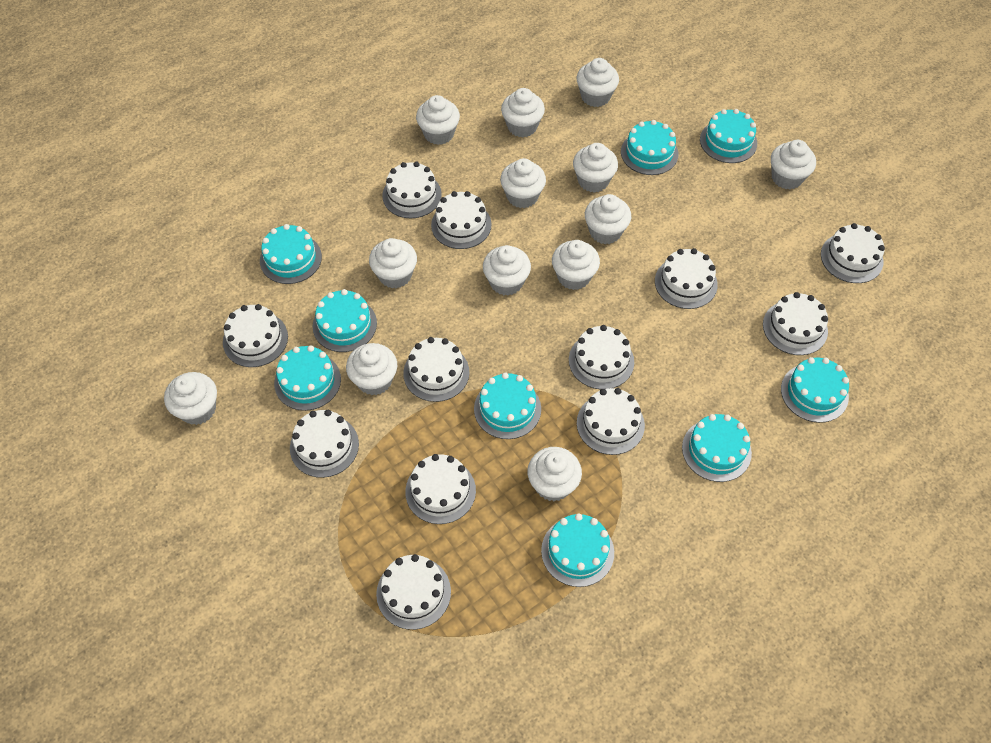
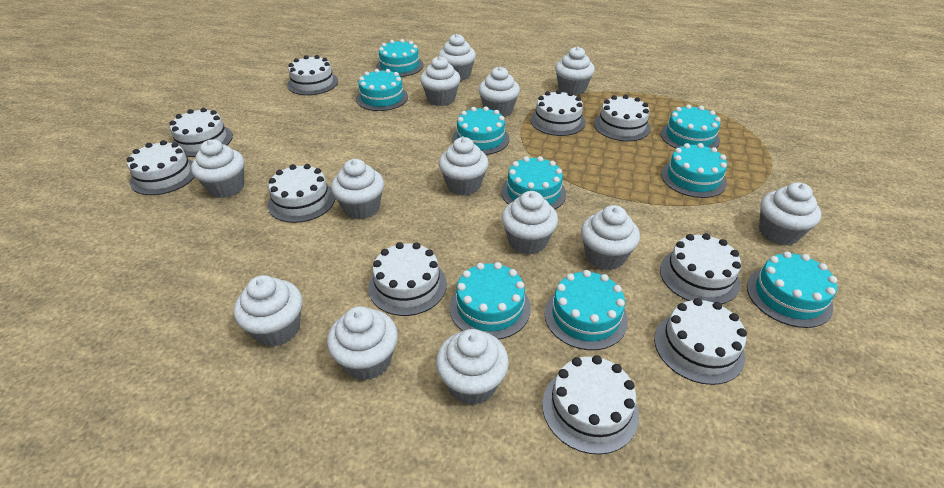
white cake: [223,304,288,367] [290,410,359,478] [376,554,451,630] [382,162,442,218] [403,337,469,402] [405,454,476,524] [431,191,492,249] [569,325,634,390] [577,388,645,455] [655,248,718,309] [763,292,828,355] [821,223,885,283] = 12 -> [127,140,195,195] [170,108,233,157] [268,164,335,223] [287,55,338,95] [368,242,447,316] [530,90,586,136] [542,355,639,455] [594,95,651,141] [654,298,747,385] [660,233,741,304] = 10

